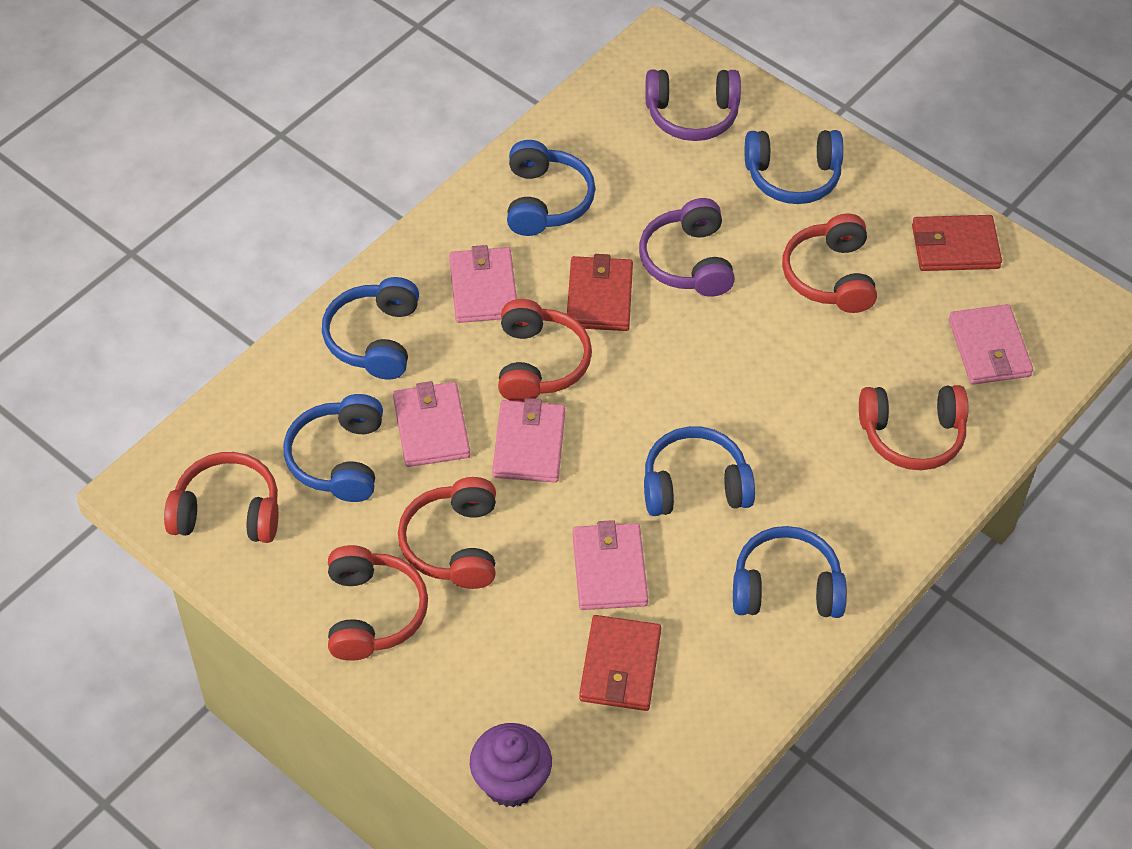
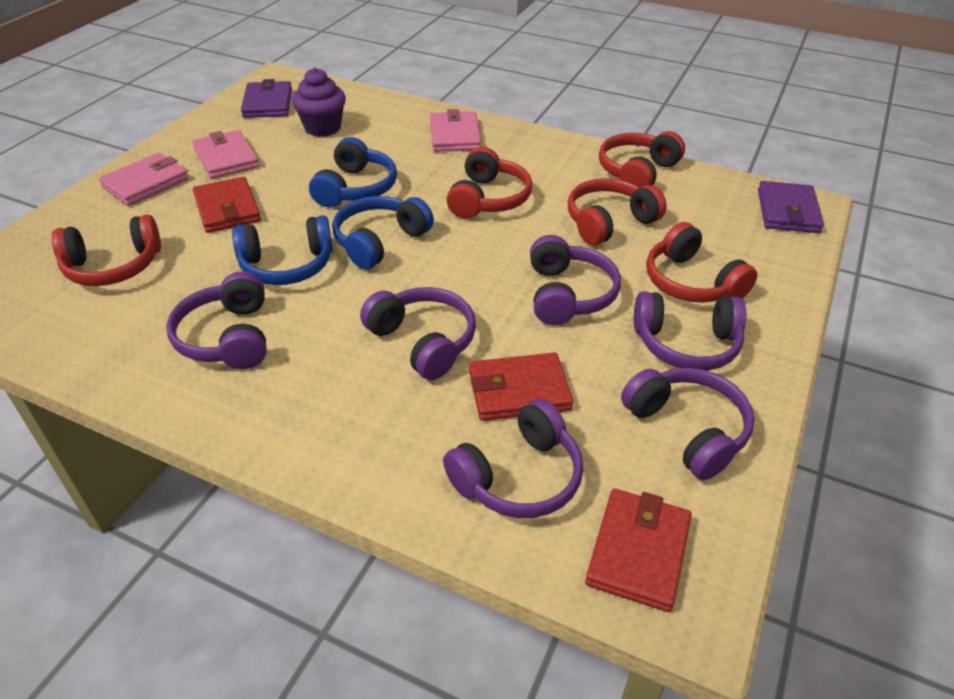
blue headphones: [284,394,383,502] [322,277,419,379] [507,140,595,236] [644,426,755,516] [733,526,847,618] [745,130,843,204] = 6 -> [232,215,333,285] [309,137,397,207] [332,196,434,270] = 3
pink wallet: [393,381,470,467] [449,245,517,323] [492,398,565,483] [573,520,648,610] [948,304,1033,385] = 5 -> [99,153,189,206] [192,130,260,179] [430,109,481,152] = 3
purple headphones: [639,198,735,297] [645,70,741,141] = 2 -> [166,271,267,369] [360,287,476,380] [443,399,583,518] [530,235,621,325] [621,368,755,480] [634,291,746,371] = 6
purple wallet: none = 0 -> [241,79,292,118] [758,181,824,233] = 2
red headphones: [164,452,279,543] [328,545,428,661] [398,477,496,589] [498,299,592,402] [782,214,877,313] [859,385,968,470] = 6 -> [51,214,161,286] [446,147,532,219] [568,178,667,245] [599,131,685,188] [646,222,757,303] = 5

